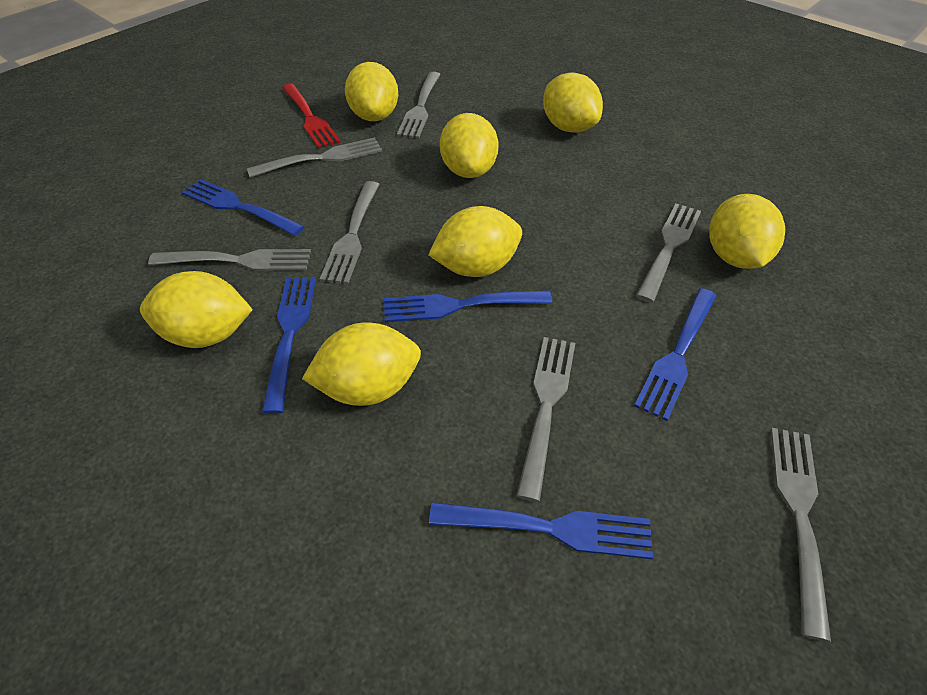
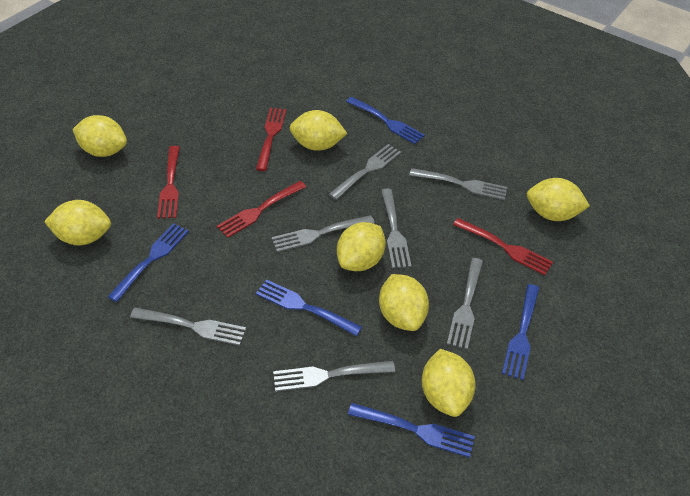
red fork: [282,84,341,148] = 1 -> [157,146,180,218] [217,181,306,238] [256,108,286,171] [453,218,553,275] = 4

